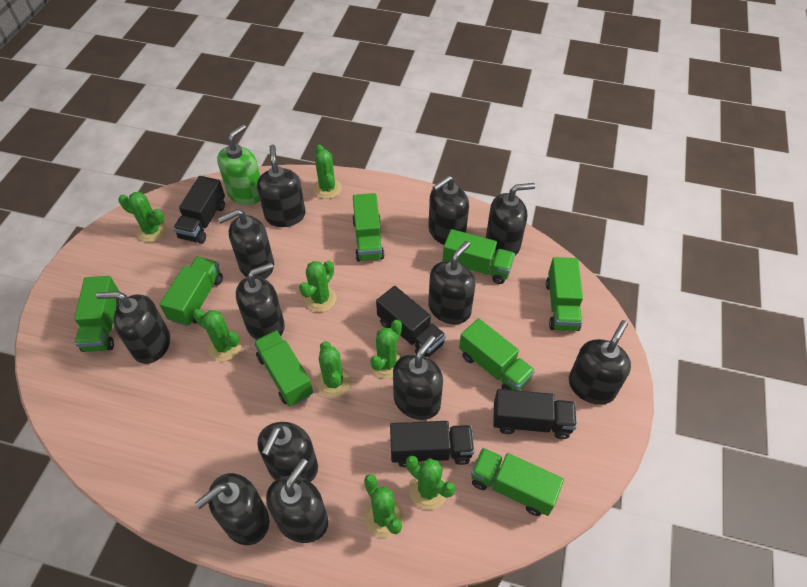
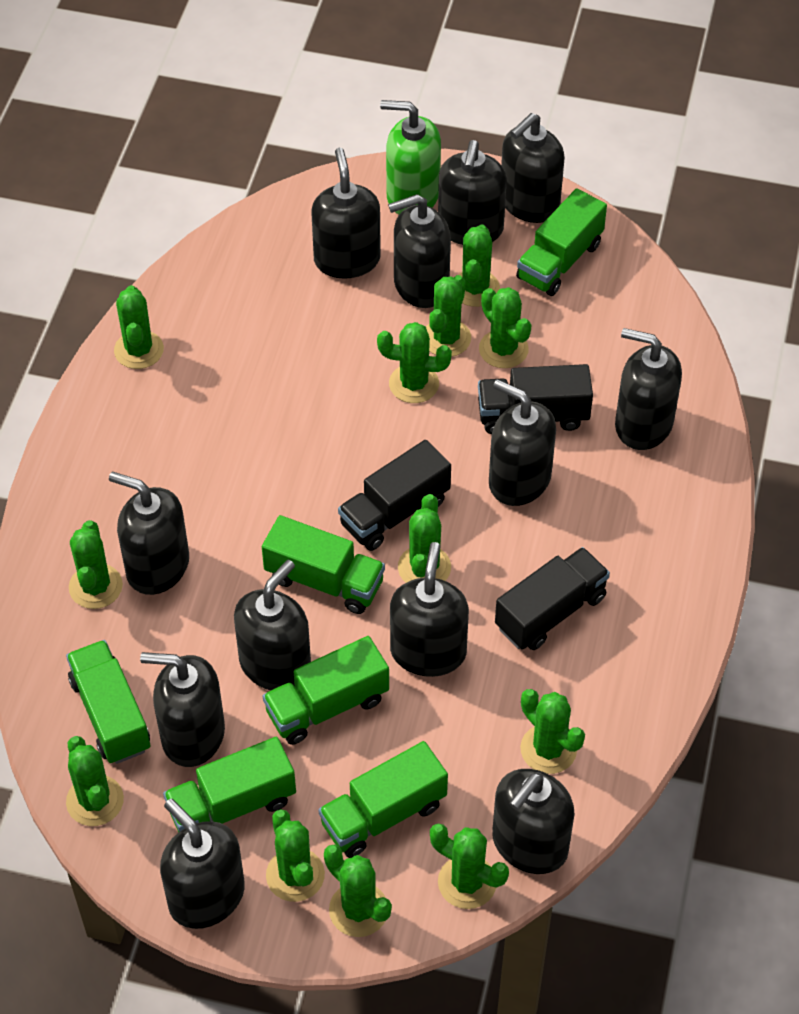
black truck: [173,176,225,244] [376,286,446,357] [390,421,474,467] [493,389,577,439] = 4 -> [338,440,451,551] [478,364,593,434] [495,547,610,650] = 3
green cactus: [118,192,167,242] [193,309,242,361] [299,260,337,312] [313,145,342,199] [316,341,351,398] [364,474,404,538] [370,320,402,379] [406,455,455,510] = 8 -> [66,736,124,826] [69,520,123,609] [114,285,164,369] [266,809,325,902] [324,845,392,937] [377,322,452,403] [398,494,451,583] [426,275,471,357] [430,824,509,909] [458,224,500,307] [479,287,531,368] [520,689,585,774] = 12
green truck: [74,276,122,352] [160,257,223,326] [254,330,313,406] [352,193,384,262] [443,229,515,284] [459,318,535,391] [471,448,564,516] [546,257,583,331] = 8 -> [66,640,150,764] [163,737,296,832] [262,515,385,614] [263,636,389,745] [318,741,448,858] [516,188,607,296] = 6

